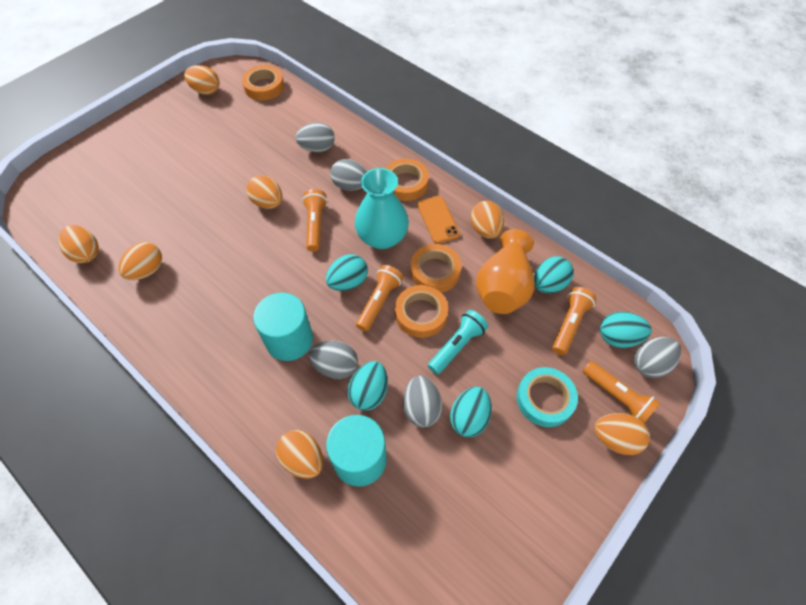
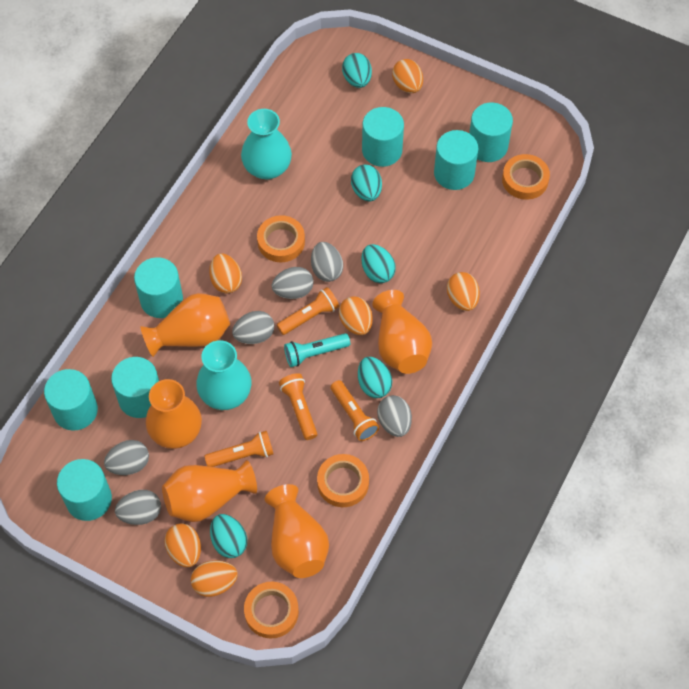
grey egg: [295,122,335,152] [309,341,358,379] [330,159,367,191] [403,376,442,428] [634,337,681,378] = 5 -> [104,440,149,475] [115,490,161,525] [232,311,274,344] [272,267,314,299] [311,242,343,282] [377,395,412,437] = 6
orange egg: [58,225,99,263] [119,242,162,280] [184,65,220,95] [246,175,283,209] [276,430,323,479] [471,201,504,239] [594,413,650,455] = 7 -> [164,523,201,567] [191,560,238,597] [209,254,242,294] [339,296,373,335] [392,59,423,93] [447,272,480,311] = 6
orange phone: [417,196,460,244] = 1 -> none = 0
orange vase: [476,229,535,314] = 1 -> [141,293,230,357] [146,379,202,449] [162,460,257,522] [265,484,329,578] [372,290,432,374] = 5
turquoise cylinder: [253,292,313,361] [326,415,387,487] = 2 -> [44,369,98,431] [57,459,112,521] [111,357,159,418] [134,257,183,318] [362,107,404,167] [434,130,478,190] [469,103,513,162] = 7
turquoise tape: [516,367,578,427] = 1 -> none = 0
turquoise vase: [355,168,409,249] = 1 -> [196,340,251,410] [241,109,292,180] = 2

